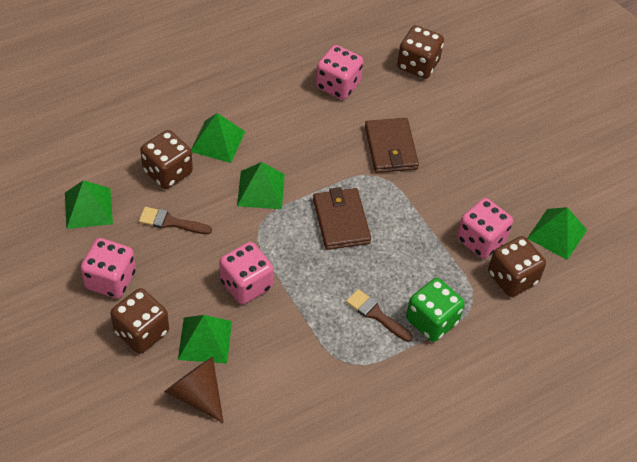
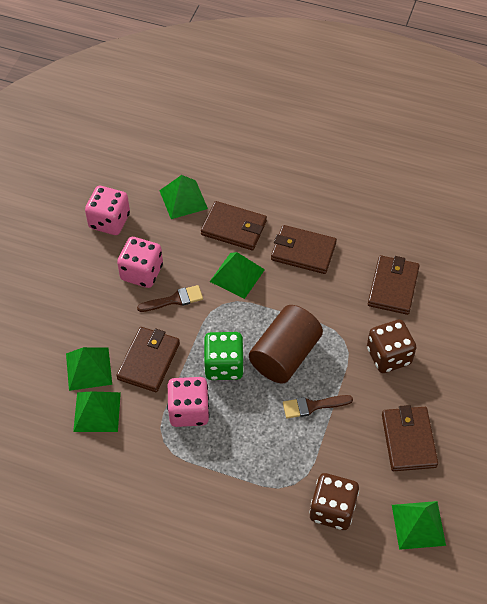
brown cone: [164,357,224,423] = 1 -> none = 0
brown cylinder: none = 0 -> [249,305,323,383] = 1
brown dice: [110,288,169,354] [140,130,193,189] [397,25,444,79] [488,236,546,297] = 4 -> [309,473,359,530] [367,319,416,373] = 2
brown wallet: [313,187,371,250] [365,118,419,173] = 2 -> [116,327,180,392] [201,201,267,250] [271,225,337,274] [368,255,420,315] [382,405,438,471] = 5
pink dice: [80,238,136,298] [219,242,273,304] [316,45,363,100] [457,198,513,259] = 4 -> [85,186,130,235] [117,237,163,288] [167,377,209,427] = 3

